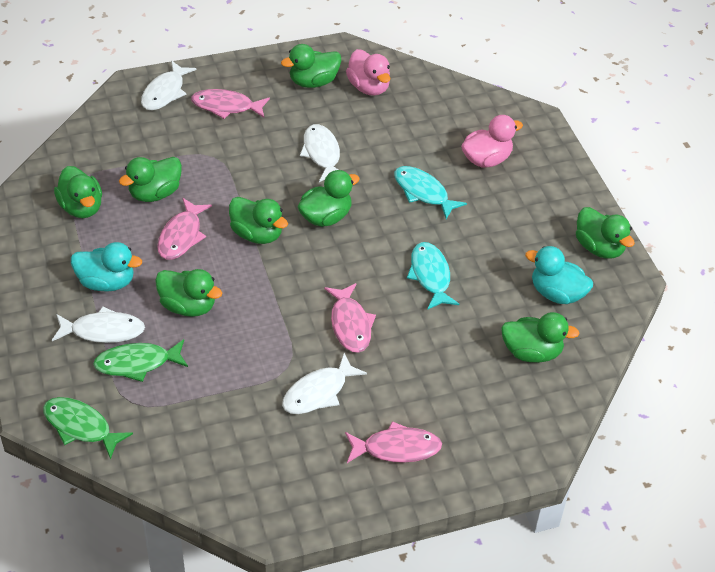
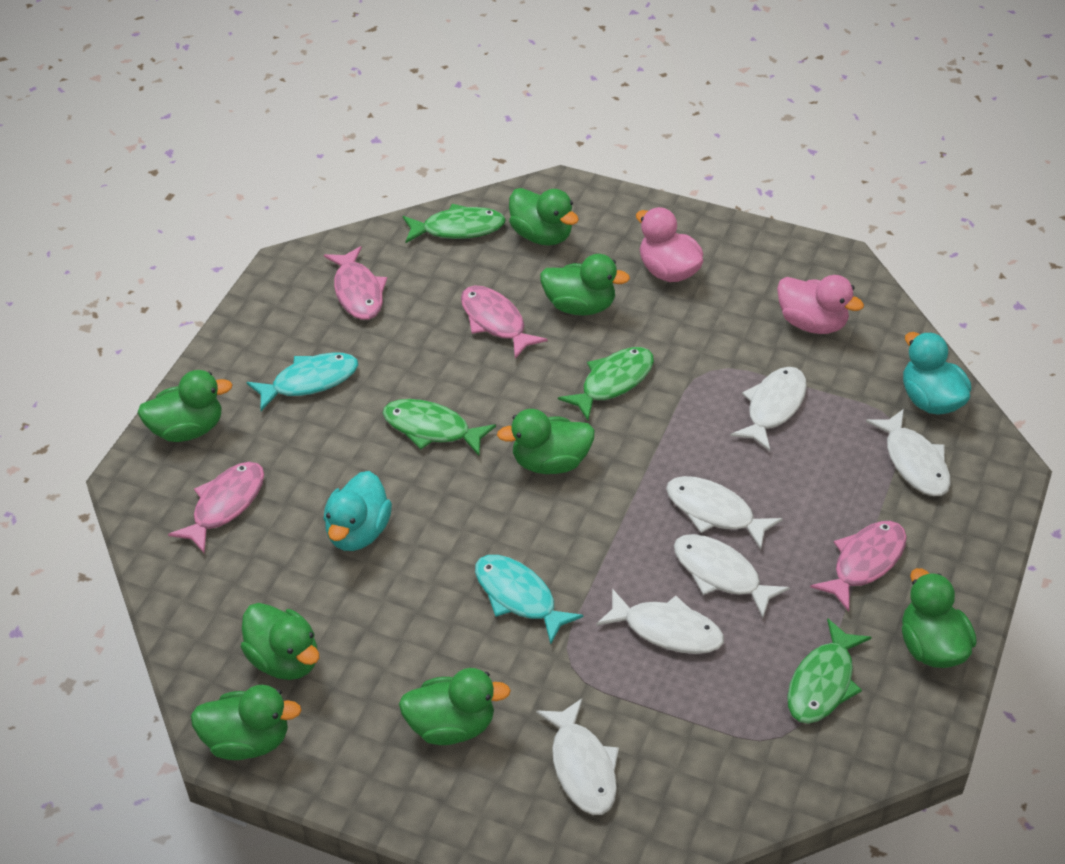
green fish: [43,397,133,459] [93,339,188,382] = 2 -> [382,399,496,456] [403,204,506,243] [558,347,654,420] [787,618,872,724] = 4
white fish: [52,307,145,343] [141,60,196,110] [282,353,367,414] [300,124,340,182] = 4 -> [536,698,619,815] [596,589,724,654] [666,476,783,549] [674,534,790,618] [731,367,807,451] [866,409,951,496] = 6

